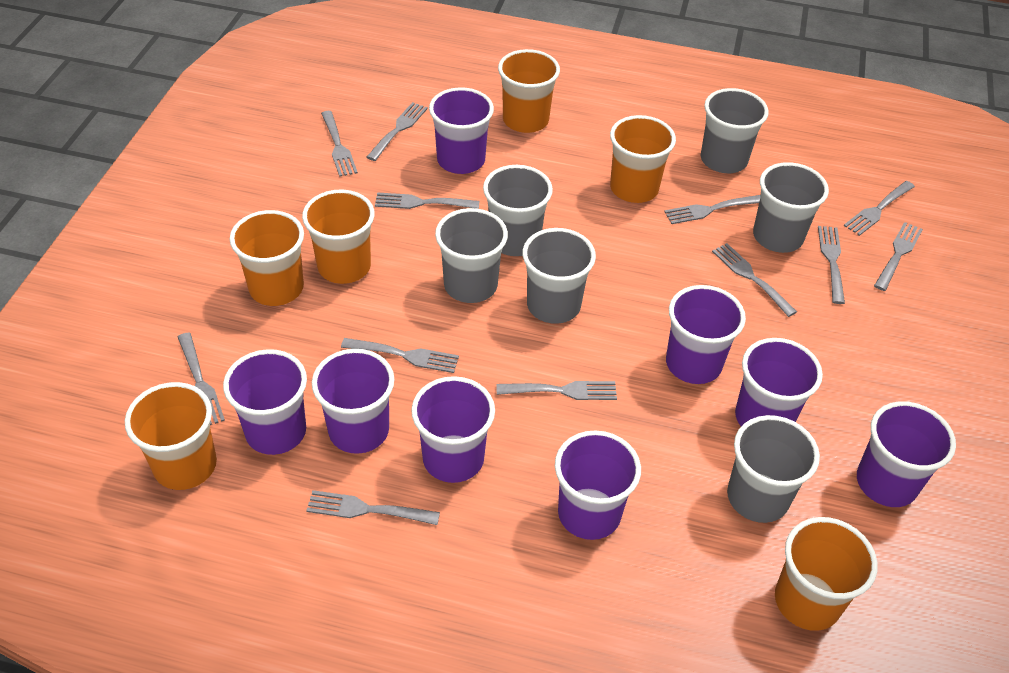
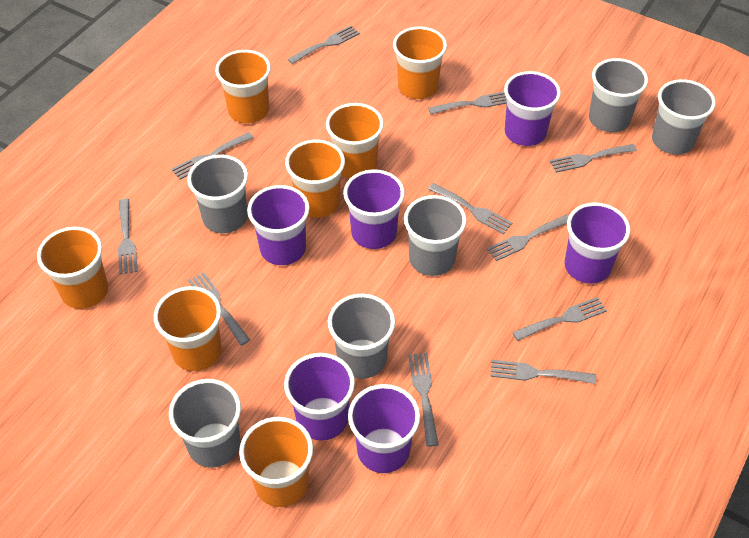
grey fork: [178,333,225,425] [306,490,440,525] [321,111,358,177] [341,338,459,373] [367,102,428,161] [375,192,480,209] [496,381,617,400] [664,195,761,224] [712,243,797,317] [818,226,845,304] [844,181,915,236] [874,222,923,291] = 12 -> [118,199,138,274] [171,132,254,180] [188,272,250,345] [288,26,360,64] [408,353,439,447] [428,92,507,114] [428,183,512,234] [487,215,569,261] [490,360,596,384] [512,297,607,341] [550,144,637,173] = 11
orange cup: [125,382,217,490] [230,210,304,306] [302,190,375,284] [498,49,560,133] [610,115,676,203] [775,517,878,631] = 6 -> [37,227,108,309] [154,286,222,371] [215,50,271,123] [239,417,313,507] [285,140,345,218] [326,103,384,179] [393,26,447,99] = 7
purple cup: [223,349,307,455] [312,349,395,454] [411,376,495,483] [429,87,494,174] [555,430,641,540] [666,285,746,384] [735,338,823,426] [857,401,956,507] = 8 -> [247,185,310,265] [284,353,355,441] [343,169,405,249] [348,384,420,473] [504,71,561,146] [565,202,630,284] = 6

